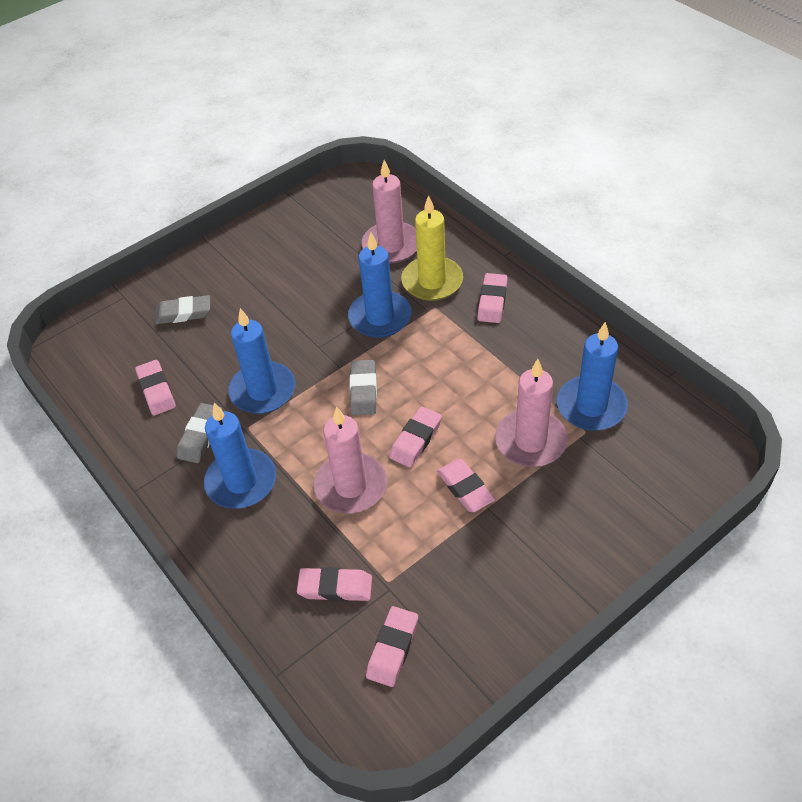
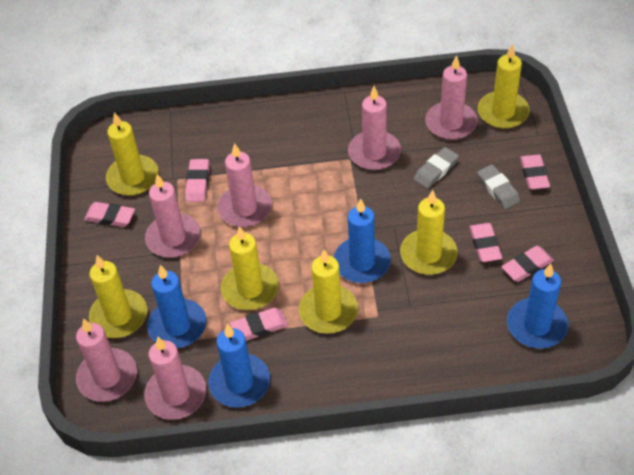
grey eraser: [155,295,210,324] [177,403,222,463] [350,360,377,416] = 3 -> [414,147,459,189] [477,164,521,209] = 2
pink candle: [314,407,387,513] [362,160,417,264] [495,359,568,467] = 3 -> [76,319,137,402] [144,337,207,420] [145,174,201,258] [217,143,272,227] [348,86,401,170] [425,55,478,140] = 6
yellow candle: [401,195,463,301] = 1 -> [89,255,147,338] [106,112,159,196] [221,226,279,310] [299,249,358,334] [400,190,458,275] [478,44,530,129] = 6

